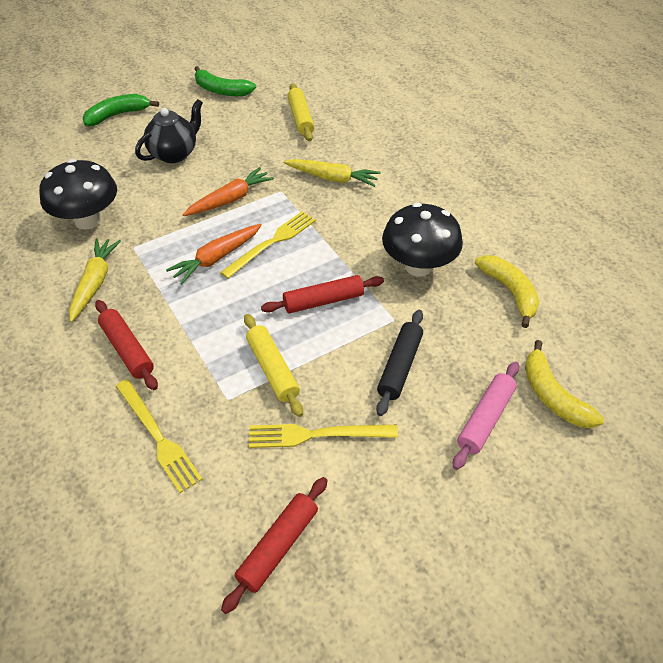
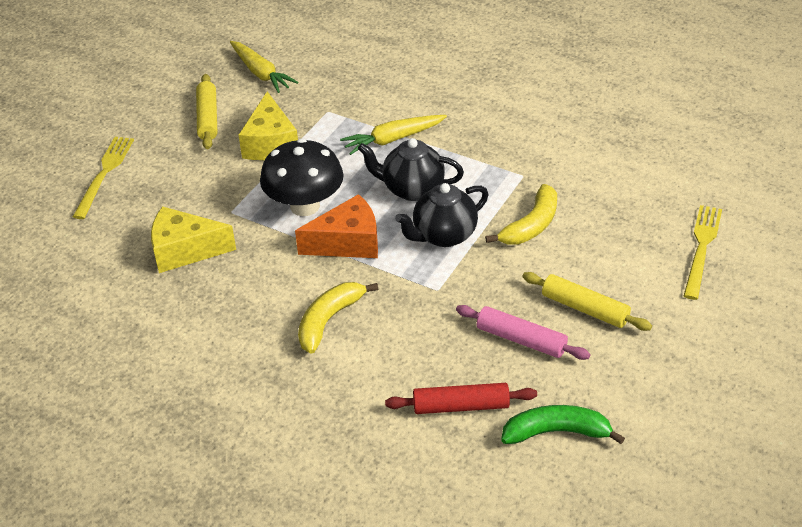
black mushroom: [39,159,117,230] [382,203,463,277] = 2 -> [260,139,343,216] = 1
black rolling pin: [376,310,423,416] = 1 -> none = 0
black teapot: [135,99,203,163] = 1 -> [358,138,464,201] [395,183,489,247] = 2
green banana: [83,94,159,126] [194,66,256,96] = 2 -> [501,405,625,444] = 1
orange carrot: [166,224,262,284] [183,167,274,216] = 2 -> none = 0
orange cheese: none = 0 -> [295,194,378,258] = 1
red rolling pin: [95,300,158,390] [221,477,327,614] [261,275,384,313] = 3 -> [385,383,537,414] = 1
yellow cheese: none = 0 -> [151,206,236,273] [239,91,298,160] = 2
yellow fork: [116,379,203,493] [220,211,316,279] [249,424,398,448] = 3 -> [73,137,134,219] [684,205,722,300] = 2

